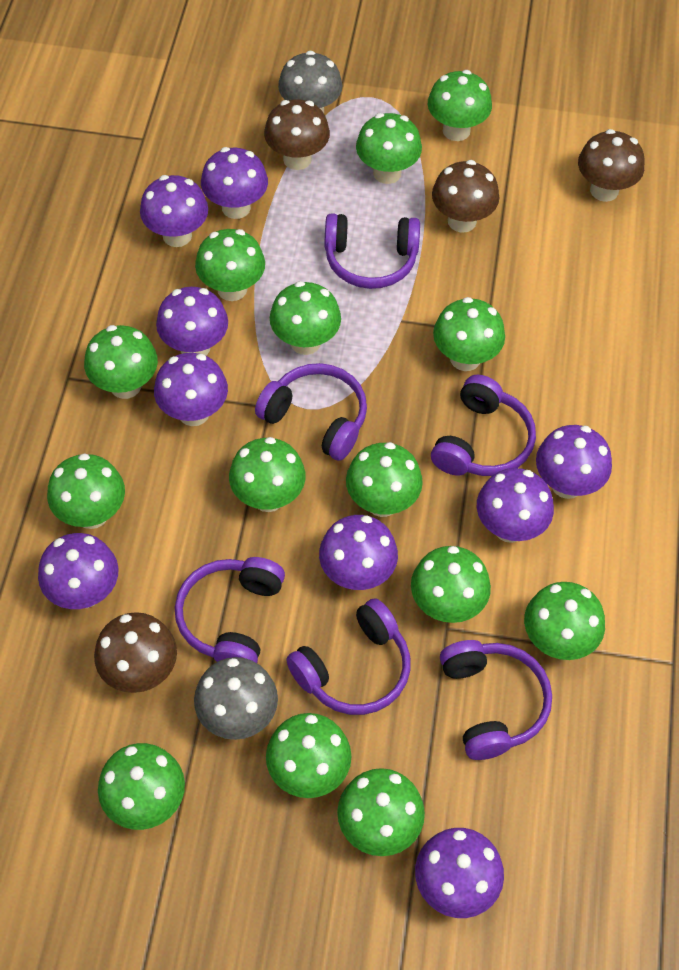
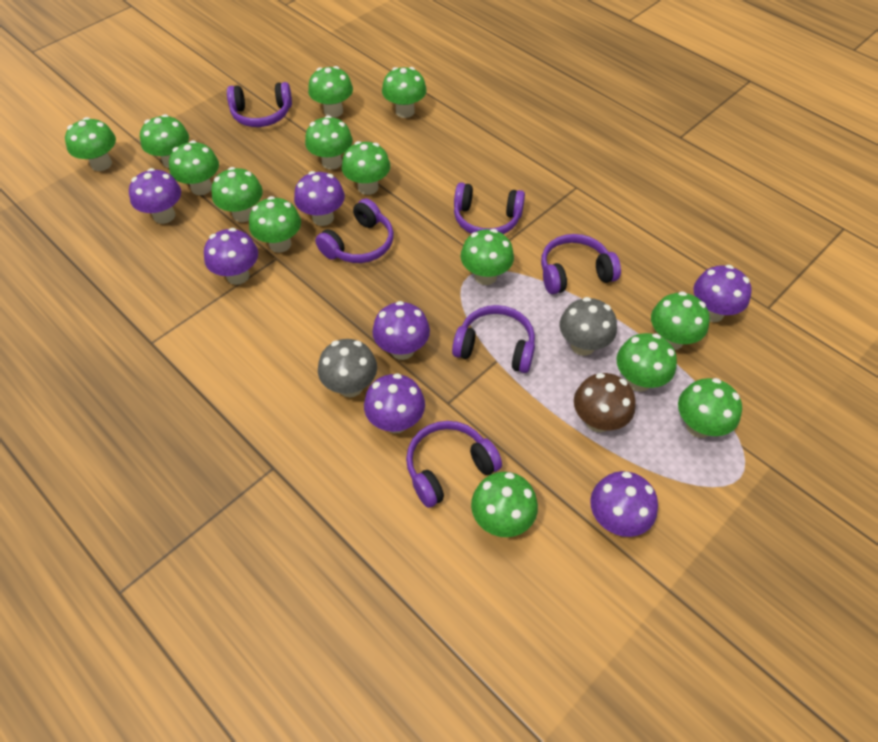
brown mushroom: [94,612,177,693] [264,99,330,170] [432,160,499,233] [578,129,644,202] = 4 -> [574,373,636,433] = 1
purple mushroom: [38,533,119,609] [140,175,208,247] [154,353,228,426] [156,287,228,356] [201,147,268,219] [319,515,398,590] [415,828,504,918] [477,468,554,543] [536,425,612,499] = 9 -> [129,168,181,224] [204,228,258,285] [294,171,345,226] [364,373,425,434] [372,301,430,360] [590,471,658,537] [693,265,752,322] = 7

